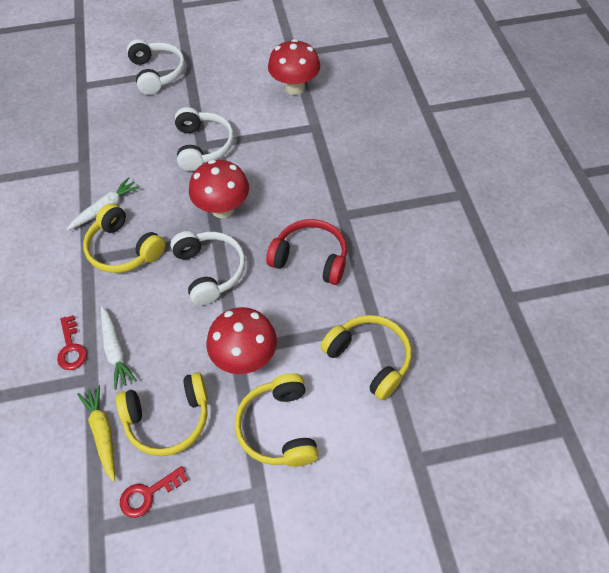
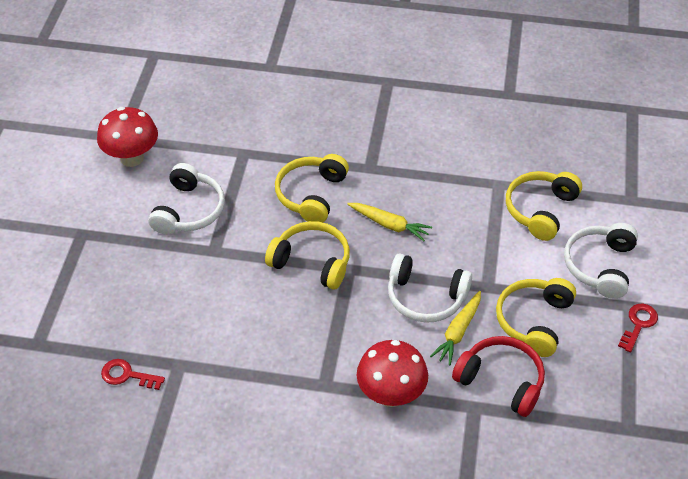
red mushroom: [189,160,249,218] [207,307,277,374] [268,39,320,95] = 3 -> [97,107,158,167] [357,340,428,407] = 2
white carrot: [66,177,140,231] [101,306,137,390] = 2 -> none = 0
yellow carrot: [77,385,115,482] = 1 -> [347,203,432,241] [430,291,481,365] = 2

